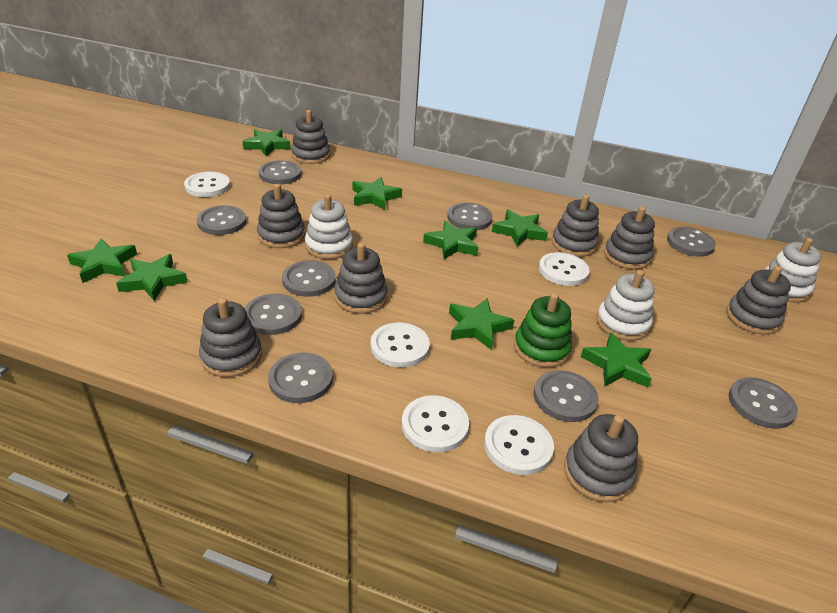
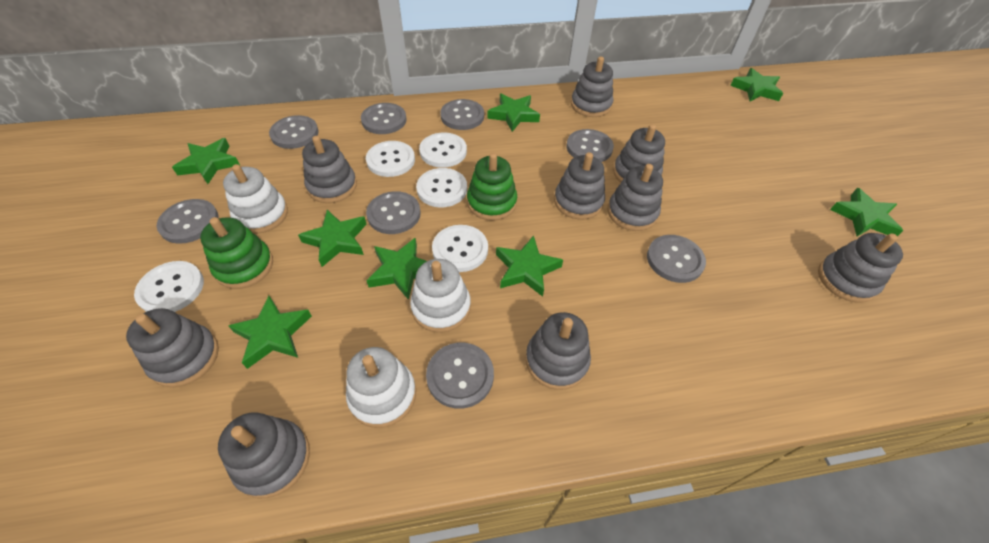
green stacking toy: [514,293,572,368] = 1 -> [200,217,273,289] [467,153,517,221] = 2
grey button: [197,205,246,235] [244,293,302,335] [259,161,301,184] [268,352,333,403] [282,260,336,297] [447,203,493,230] [534,370,599,422] [667,227,716,257] [729,377,798,429] = 9 -> [156,199,219,244] [269,115,319,149] [361,103,407,134] [366,191,421,234] [426,343,494,409] [440,99,484,130] [566,129,614,162] [647,235,706,283] = 8
grey stacking toy: [199,298,262,377] [257,184,305,248] [291,110,330,164] [335,243,387,314] [552,195,599,257] [564,414,638,502] [604,206,655,269] [726,266,791,335] = 8 -> [126,308,219,387] [218,412,310,498] [302,136,357,203] [526,312,591,390] [554,152,605,220] [571,56,613,117] [608,164,663,231] [613,124,665,183] [818,233,903,303] = 9

